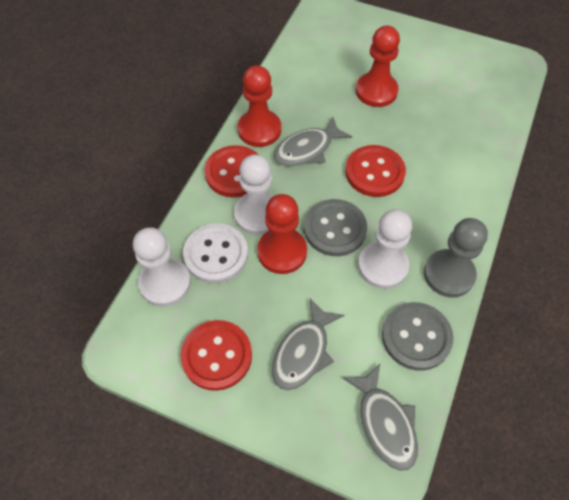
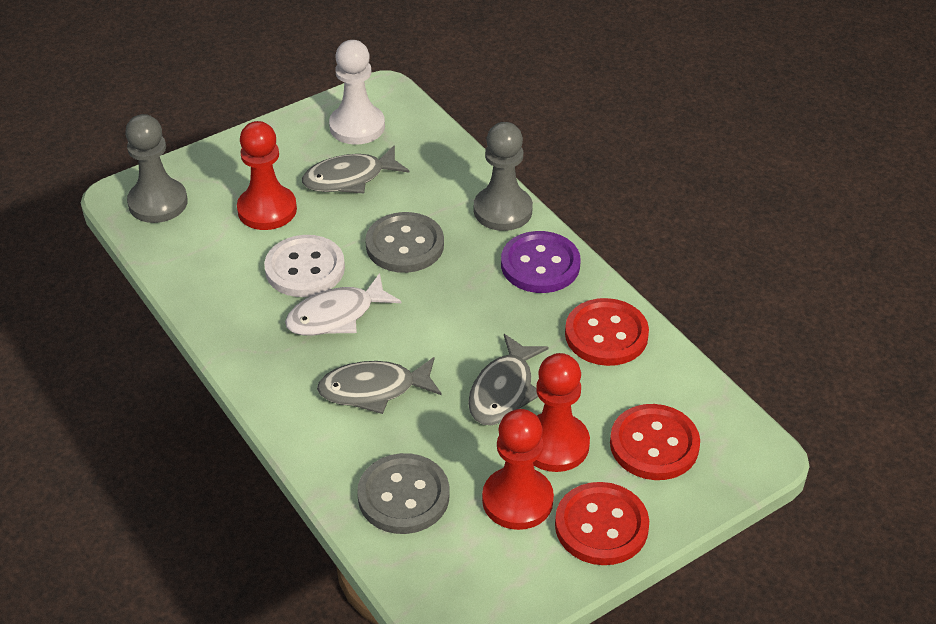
grey pawn: [424,218,488,297] = 1 -> [125,114,188,223] [474,122,533,231] = 2
purple button: none = 0 -> [501,231,581,293] = 1
white fish: none = 0 -> [285,273,401,336] = 1
white pawn: [133,227,191,307] [234,154,273,235] [358,209,412,289] = 3 -> [329,40,385,145] = 1

